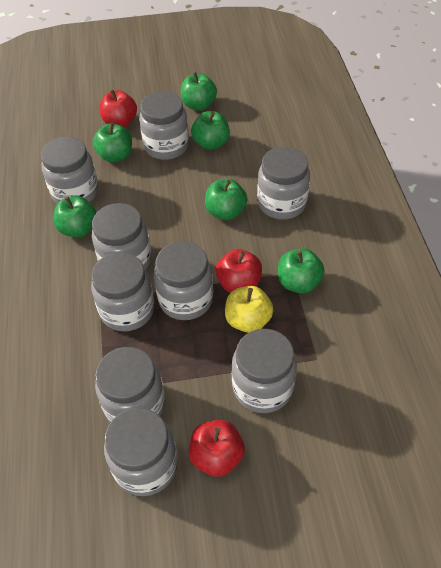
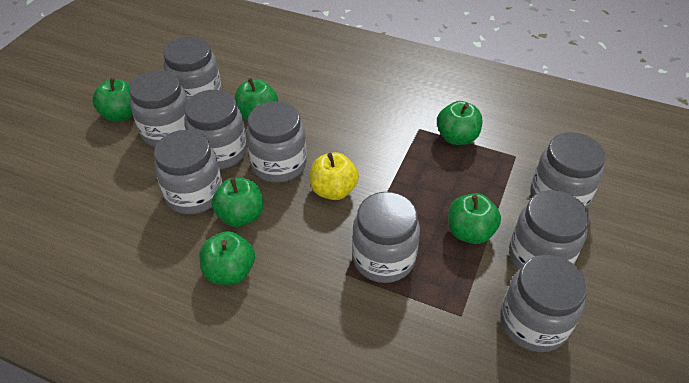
red apple: [100,89,137,127] [189,420,245,477] [216,249,262,293] = 3 -> none = 0

